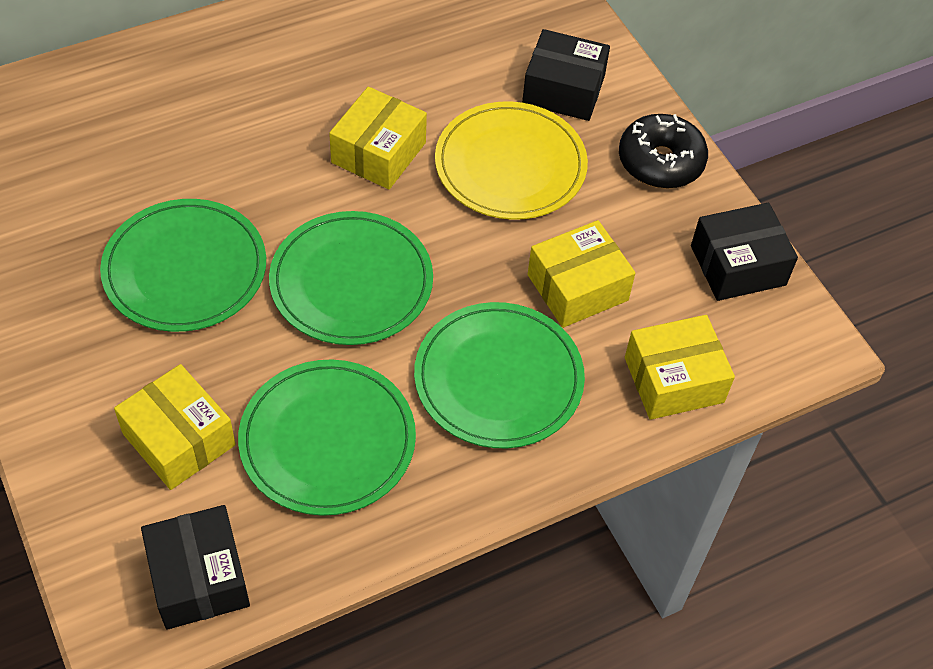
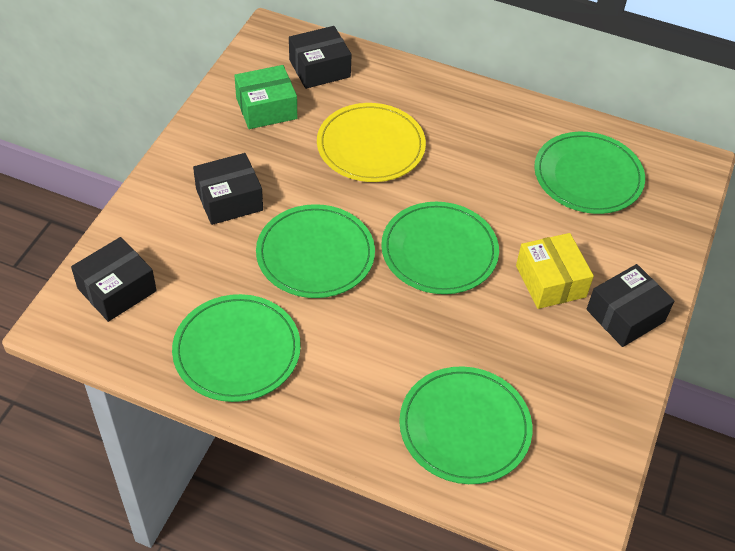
black box: [141,505,250,630] [522,29,610,121] [691,203,798,301] = 3 -> [71,237,157,322] [193,153,263,225] [289,26,352,89] [587,264,674,347] = 4
black donut: [619,114,708,189] = 1 -> none = 0
green box: none = 0 -> [234,65,297,129] = 1
green plate: [100,199,266,332] [238,360,416,516] [269,211,433,345] [414,302,585,448] = 4 -> [172,294,301,402] [256,204,375,298] [381,202,499,294] [399,366,532,484] [534,132,645,214] = 5
yellow box: [114,364,236,490] [329,87,427,189] [528,220,635,328] [625,315,735,420] = 4 -> [516,233,594,309] = 1

